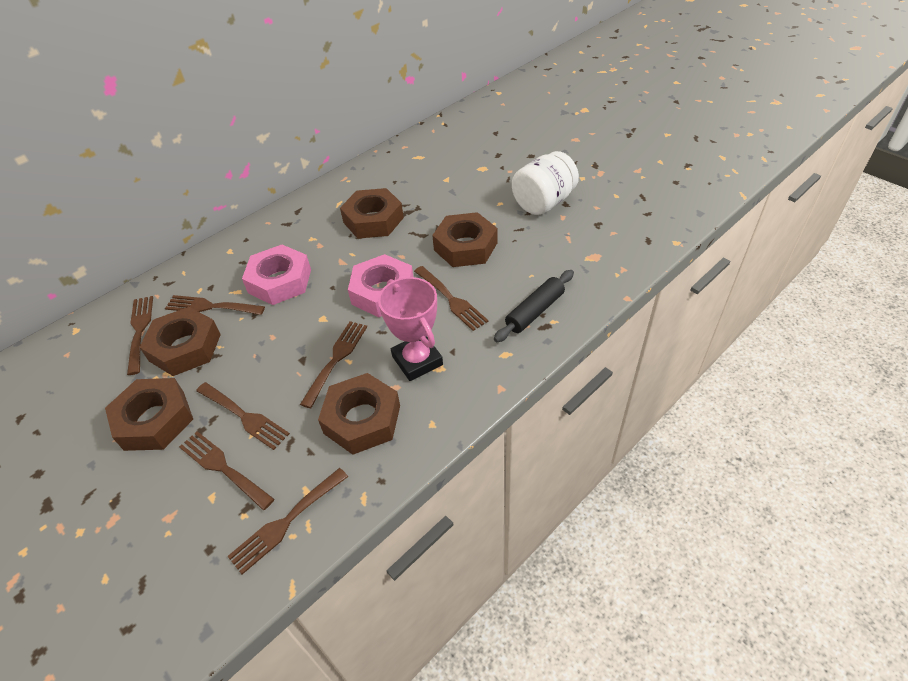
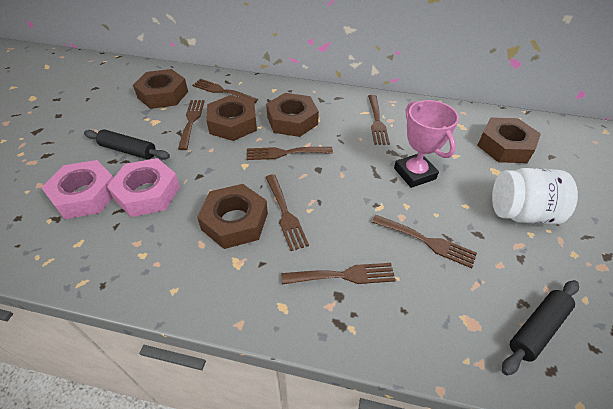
black rolling pin: [494,270,574,342] = 1 -> [84,130,170,160] [502,280,579,376] = 2

